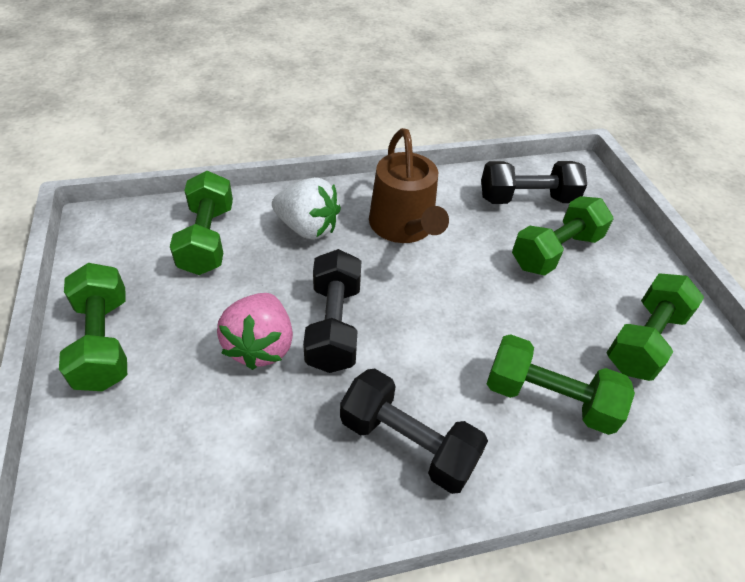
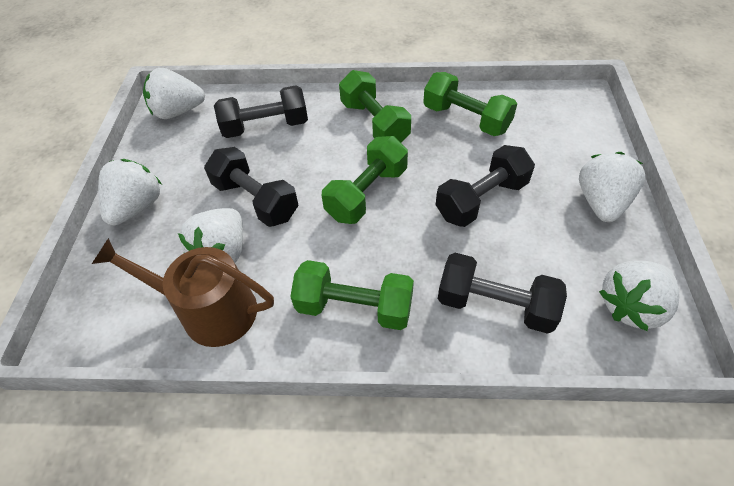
black dumbbell: [303,249,362,373] [340,368,488,494] [481,161,587,204] = 3 -> [204,147,299,227] [214,85,308,138] [436,145,535,227] [438,253,567,334] = 4
green dumbbell: [59,263,127,391] [170,171,233,275] [487,334,635,435] [512,196,614,276] [606,274,704,381] = 5 -> [290,260,414,330] [322,136,408,224] [339,70,411,142] [423,72,517,136] = 4
pink strawberry: [217,293,293,370] = 1 -> none = 0
white strawberry: [272,177,341,240] = 1 -> [98,159,162,225] [143,68,205,119] [178,208,243,263] [579,152,645,222] [599,261,679,331] = 5

